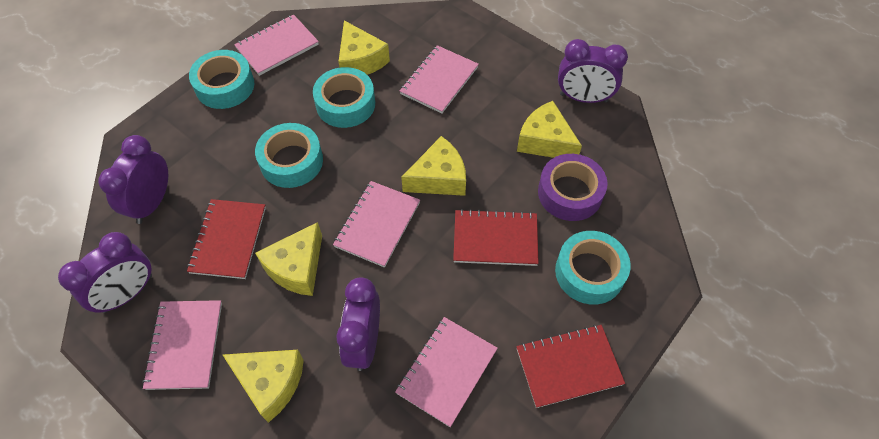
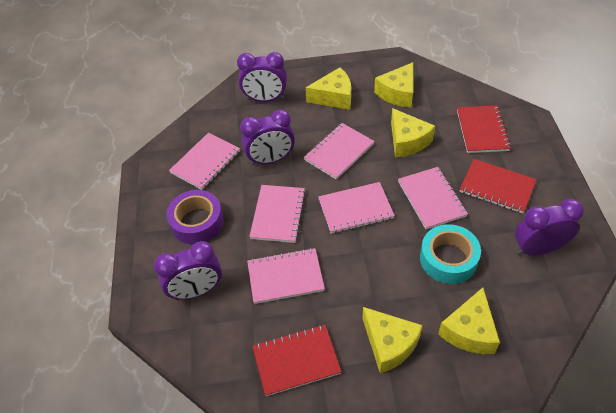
pink notebook: [142,300,222,390] [234,15,319,76] [333,181,420,268] [395,317,498,427] [400,45,479,114] = 5 -> [169,132,240,190] [247,248,325,304] [249,185,306,243] [303,123,375,180] [318,182,395,234] [398,167,468,229] = 6
turquoise tape: [189,50,254,109] [255,123,323,188] [313,67,375,128] [555,231,631,305] = 4 -> [420,224,481,284] = 1

